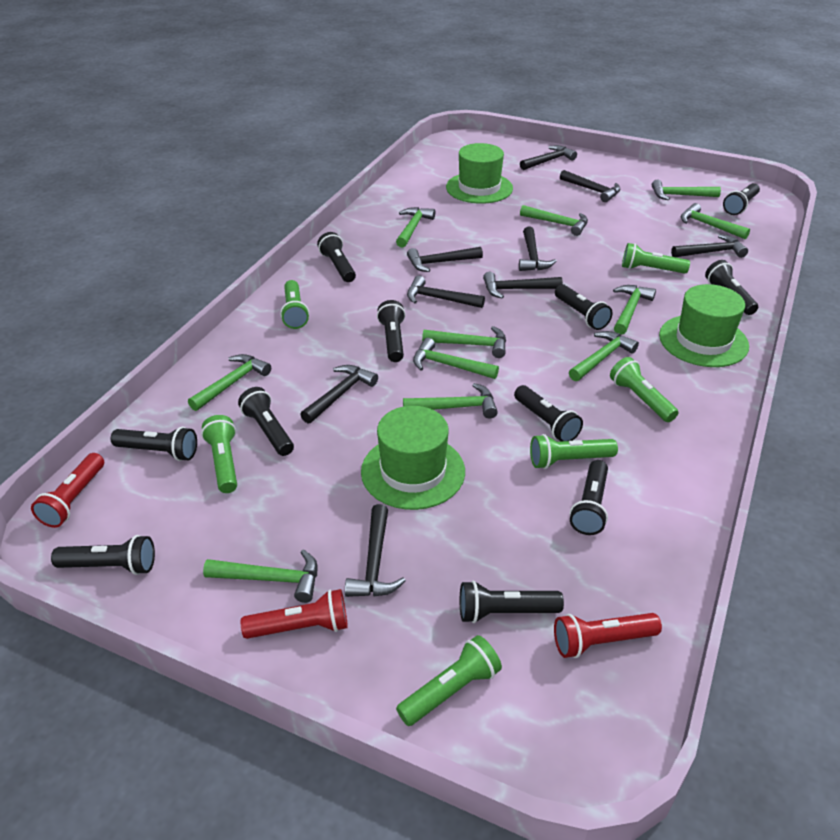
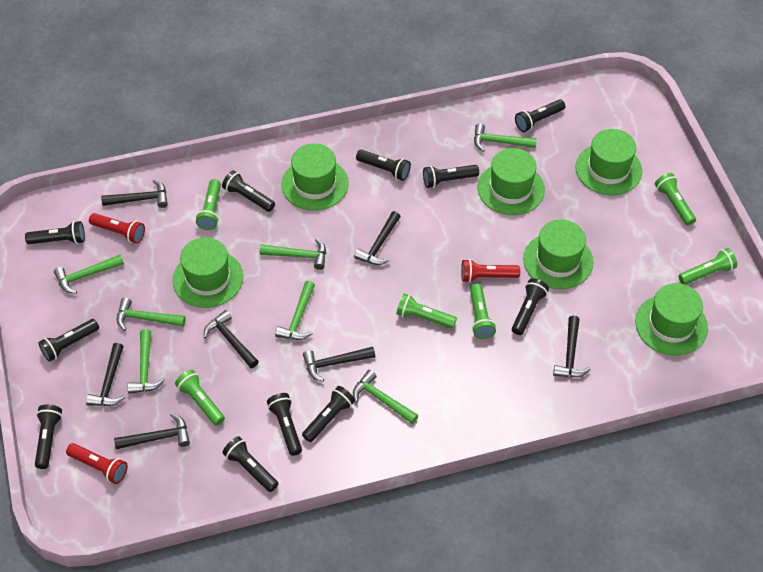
black hammer: [300,365,378,424] [345,504,406,597] [407,247,483,272] [407,276,485,308] [483,272,563,298] [519,227,557,271] [520,145,577,170] [560,170,621,202] [671,234,748,258] = 9 -> [86,343,125,406] [101,180,168,208] [114,413,190,449] [204,310,259,368] [303,347,375,382] [354,211,401,265] [553,316,591,377] = 7
green hammer: [188,354,271,411] [203,549,318,603] [396,207,435,248] [403,383,498,419] [413,338,499,379] [422,326,506,358] [520,205,588,236] [569,331,639,381] [613,285,656,335] [652,180,721,200] [681,203,750,239] = 11 -> [54,255,124,294] [117,298,186,331] [127,329,165,394] [260,238,326,270] [275,281,315,340] [353,370,418,424] [474,123,537,152] = 7
green hat: [361,406,465,510] [446,143,513,204] [659,284,749,367] = 3 -> [173,237,243,308] [282,144,348,211] [478,148,545,215] [523,219,593,289] [575,129,642,195] [635,283,708,356] = 6

